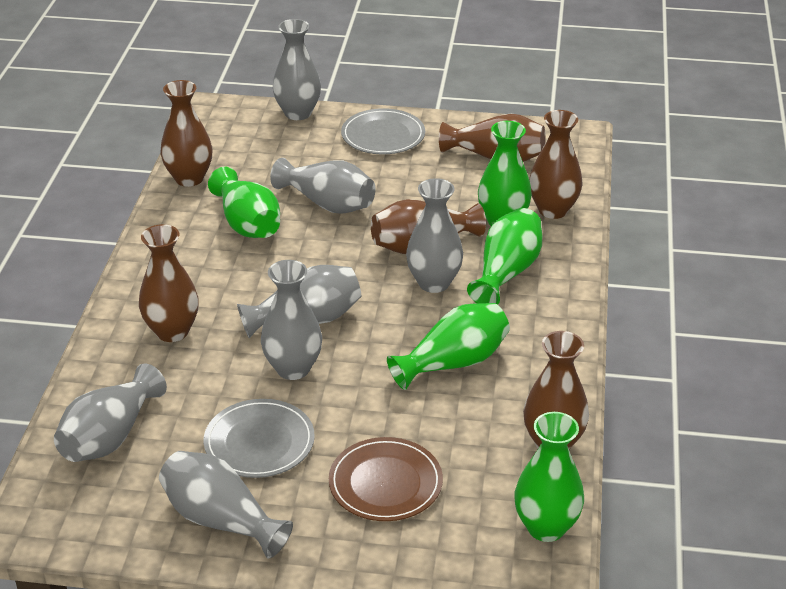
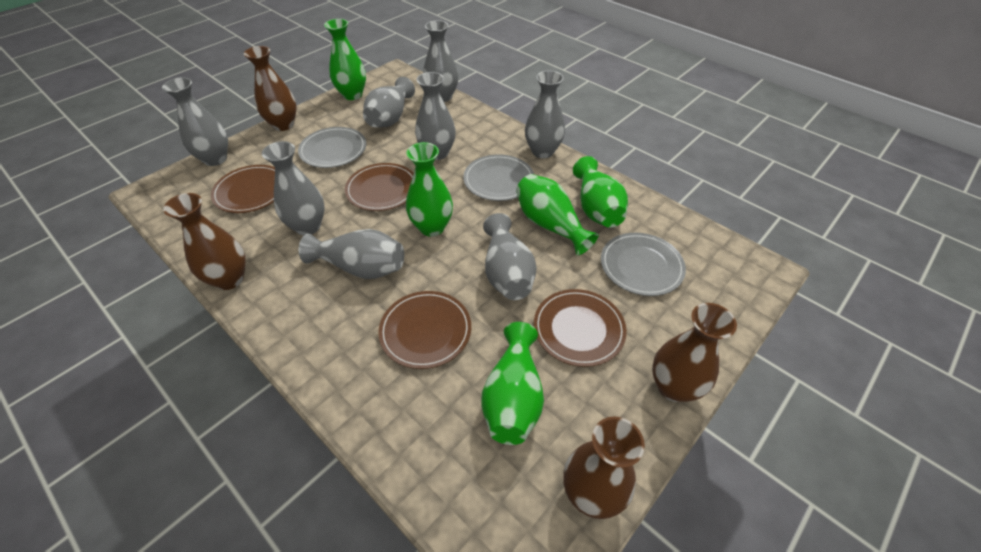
brown plate: [329,437,443,521] = 1 -> [211,165,275,213] [345,163,414,211] [378,291,471,369] [534,289,627,367] = 4
brown vase: [139,224,199,342] [161,80,212,187] [371,199,486,254] [439,114,546,162] [523,331,589,450] [529,110,582,219] = 6 -> [163,193,246,290] [244,46,297,131] [563,416,645,519] [652,303,737,402] = 4
grey plate: [204,399,315,478] [341,108,425,154] = 2 -> [298,127,366,168] [463,154,534,201] [601,233,686,296] = 3
grey vase: [54,363,167,462] [159,451,293,559] [237,265,361,338] [261,260,322,380] [270,158,375,214] [273,19,321,120] [406,178,463,293] = 7 -> [162,78,228,166] [262,141,325,235] [299,229,404,279] [363,77,415,127] [415,72,456,160] [423,20,458,102] [483,213,536,300] [525,71,565,158] = 8

